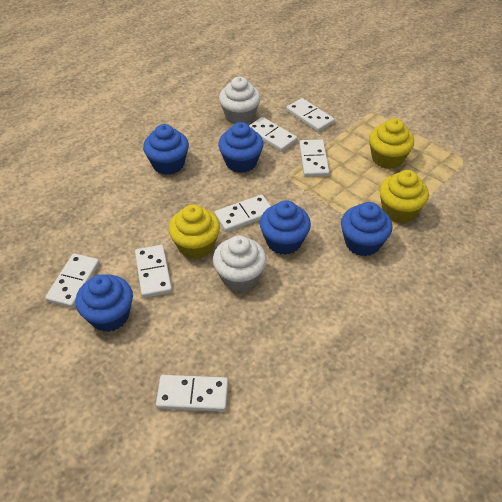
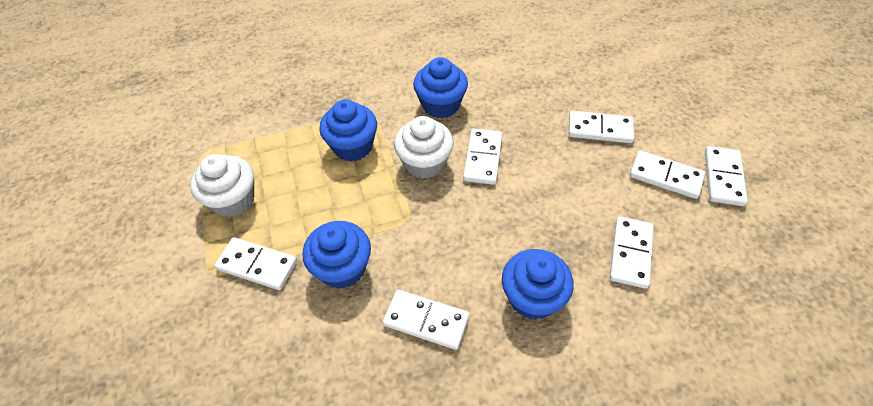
blue cupcake: [76,274,133,332] [143,124,189,175] [218,122,263,173] [260,200,311,255] [341,202,393,256] = 5 -> [303,221,371,289] [319,99,377,162] [413,57,468,118] [502,249,574,320] = 4
yellow cupcake: [169,204,220,259] [369,118,414,169] [379,170,429,223] = 3 -> none = 0

